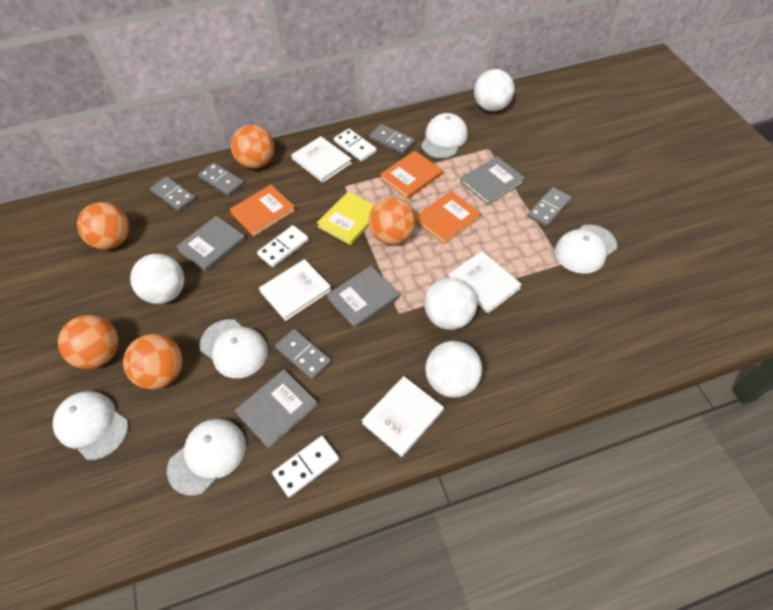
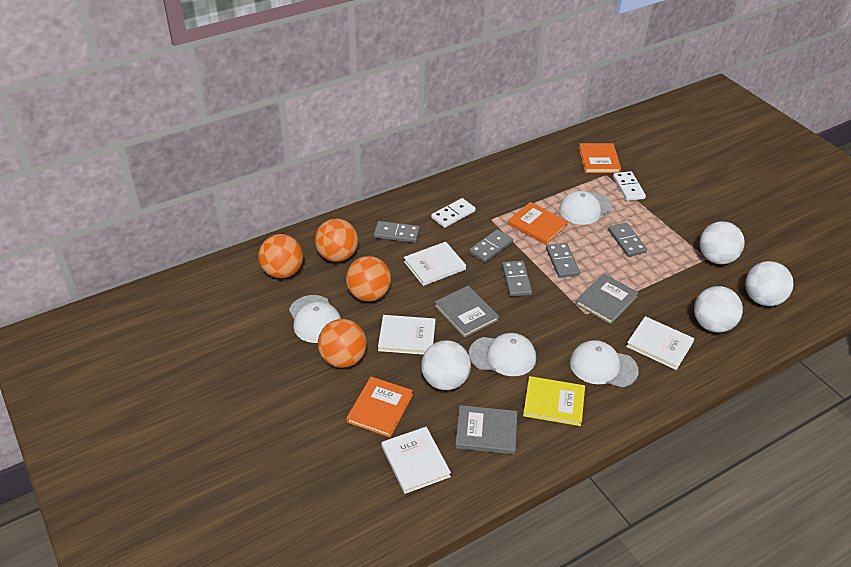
grey book: [176,216,246,272] [234,370,318,449] [327,266,400,329] [460,156,525,205] = 4 -> [434,286,499,338] [455,405,517,454] [575,274,639,324] = 3
orange ball: [58,315,118,369] [77,202,129,250] [123,334,183,389] [231,125,274,169] [369,197,416,245] = 5 -> [258,234,303,278] [315,219,358,262] [318,319,367,368] [346,256,391,301] = 4
white cap: [53,391,128,460] [167,419,246,496] [200,319,268,378] [421,113,468,158] [555,224,617,274] = 5 -> [289,295,341,343] [469,333,536,376] [559,191,612,225] [570,340,639,387] = 4
white domino: [257,225,309,267] [272,436,339,497] [334,129,377,162] = 3 -> [431,198,476,228] [613,171,646,201] = 2

